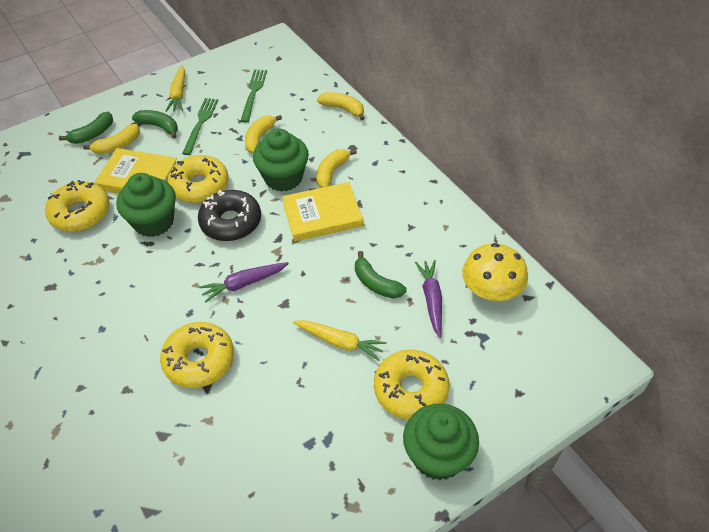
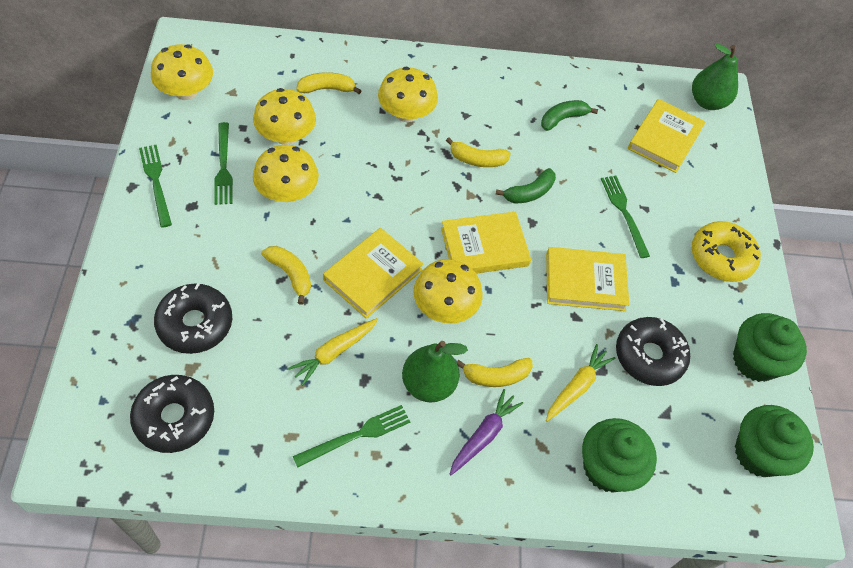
black donut: [198,190,261,241] = 1 -> [130,375,214,453] [154,283,232,354] [616,317,690,386] = 3
green banana: [59,112,113,144] [132,110,178,139] [355,251,407,299] = 3 -> [496,168,556,204] [541,100,598,131] = 2
green fork: [182,98,218,155] [241,69,267,122] = 2 -> [139,145,172,228] [214,122,233,205] [293,405,410,468] [601,176,650,258] = 4
green pear: none = 0 -> [402,341,468,402] [692,44,738,110] = 2
purple carrot: [199,262,289,303] [415,260,442,338] = 2 -> [449,389,523,475] = 1
yellow book: [95,148,177,193] [282,182,363,242] = 2 -> [323,228,423,319] [441,212,531,274] [546,247,629,311] [628,99,706,173] = 4
yellow donut: [45,180,110,232] [160,322,234,388] [168,155,229,203] [374,350,449,420] = 4 -> [692,221,761,282] = 1
yellow mushroom: [462,243,528,301] = 1 -> [151,44,213,100] [253,88,316,145] [253,145,319,202] [378,67,438,122] [413,259,483,324] = 5

